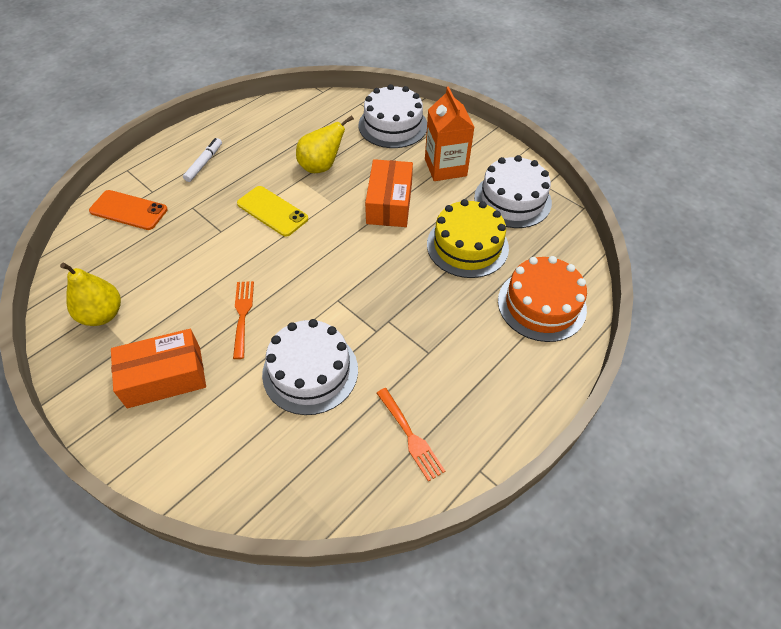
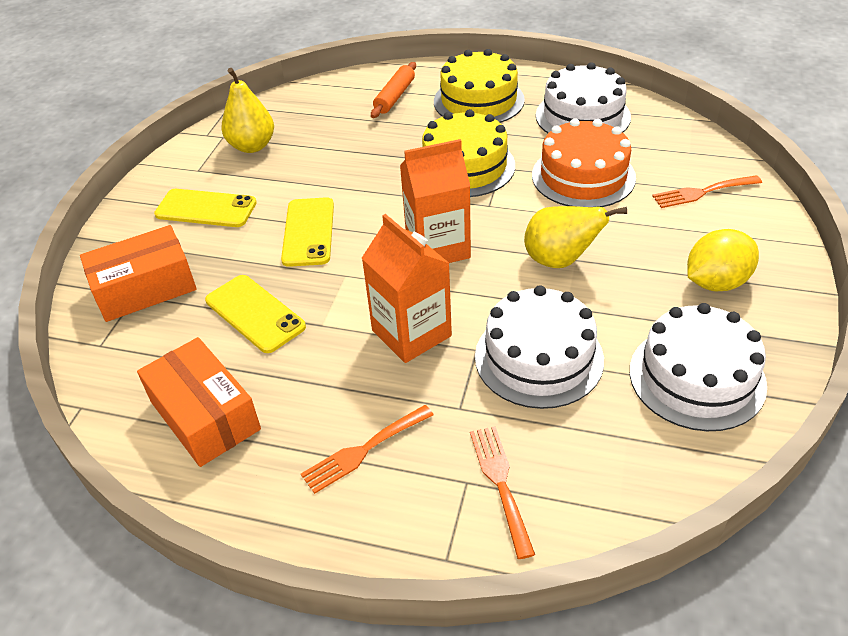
orange carton: [425,87,475,181] = 1 -> [362,214,452,363] [400,139,471,263] = 2
orange fork: [233,281,254,359] [377,388,445,482] = 2 -> [301,405,434,494] [470,426,535,559] [652,175,762,208] = 3
orange phone: [89,190,168,230] = 1 -> none = 0
orange rolling pin: none = 0 -> [371,62,416,118] = 1
white marker: [183,138,222,182] = 1 -> none = 0
yellow cake: [427,199,509,278] = 1 -> [422,109,515,197] [434,49,525,123] = 2
yellow lemon: none = 0 -> [687,229,759,291] = 1
yellow phone: [237,186,308,237] = 1 -> [154,189,257,227] [205,275,306,353] [281,197,334,267] = 3

